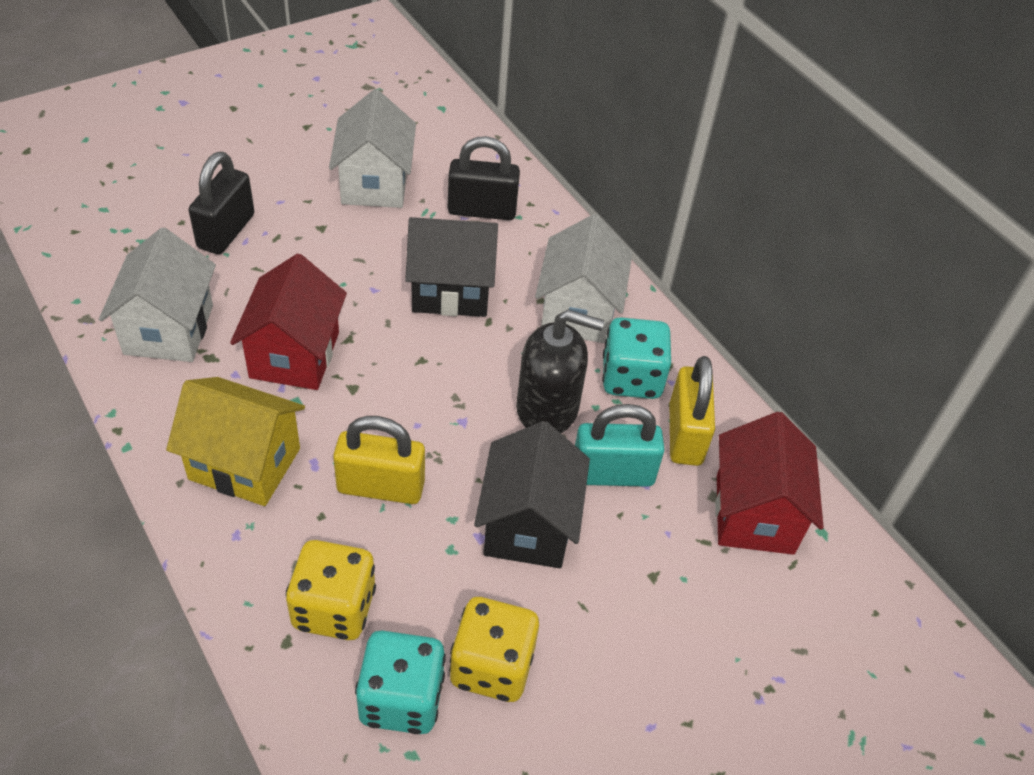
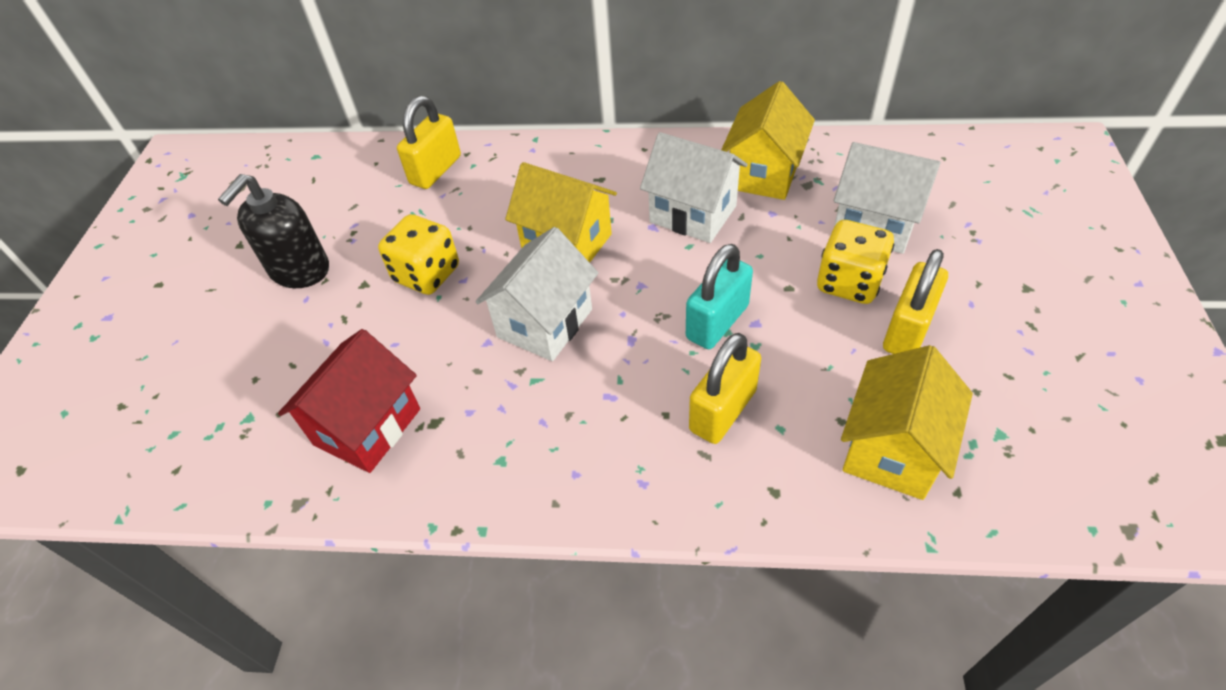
black house: [405,217,498,317] [474,421,590,568] = 2 -> none = 0
black padlock: [189,152,254,254] [448,136,520,220] = 2 -> none = 0
red house: [230,254,347,390] [715,412,824,555] = 2 -> [278,329,420,473] = 1
turquoise dice: [355,630,446,734] [602,317,671,399] = 2 -> none = 0
yellow house: [166,377,305,506] = 1 -> [505,162,617,262] [721,81,815,200] [841,345,973,500] = 3
yellow padlock: [333,416,425,504] [670,356,715,466] = 2 -> [397,96,461,189] [689,333,761,444] [883,249,948,354] = 3

